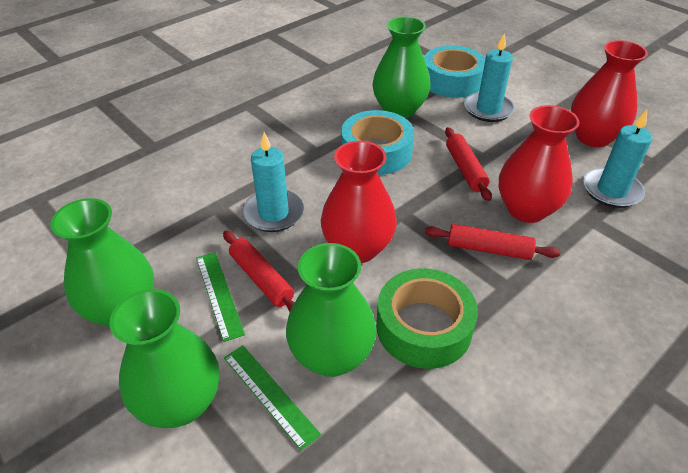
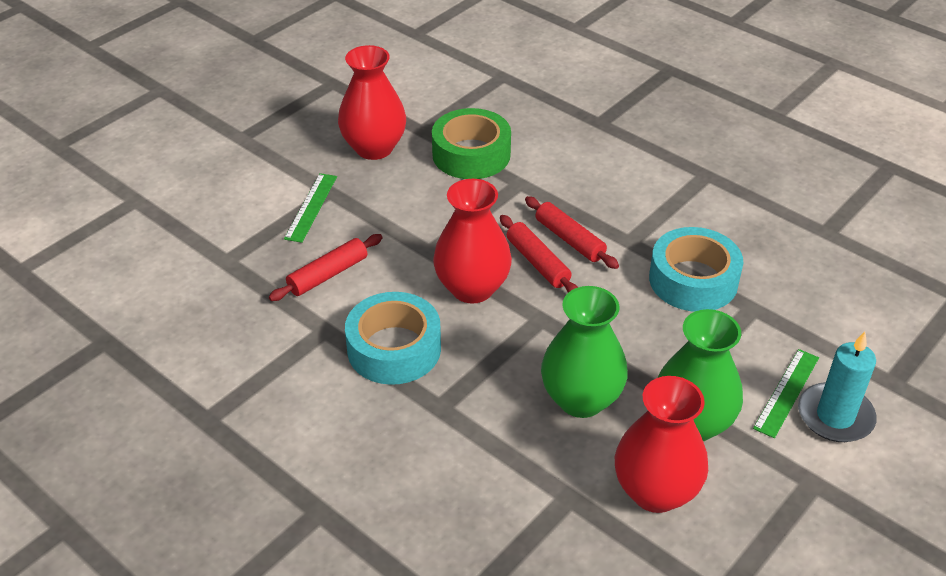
green vase: [50,198,154,327] [110,289,219,428] [286,243,377,377] [372,16,431,118] = 4 -> [541,286,628,418] [657,309,743,441] = 2
turquoise candle: [242,132,304,232] [464,33,515,122] [583,110,653,208] = 3 -> [798,332,877,442] = 1

